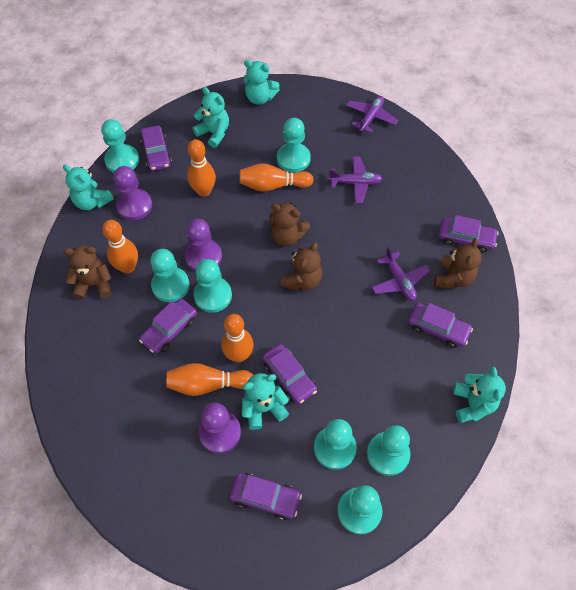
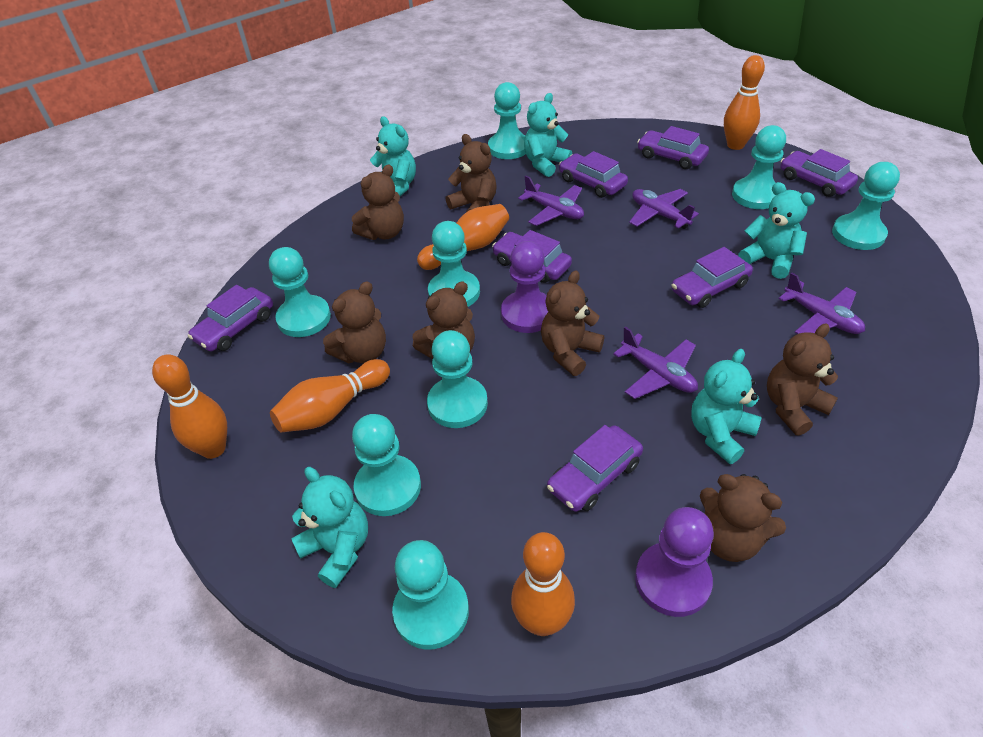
brown teddy bear: [63,245,111,300] [269,202,310,246] [280,242,322,291] [434,238,482,289] = 4 -> [323,281,386,363] [352,165,404,240] [413,281,475,359] [446,134,497,212] [541,271,604,376] [700,474,786,562] [767,324,838,436] = 7
purple car: [139,298,197,354] [140,125,172,171] [229,473,302,520] [262,344,317,404] [408,303,473,348] [438,215,499,253] = 6 -> [188,285,273,352] [492,230,572,283] [547,425,643,512] [559,151,628,198] [637,126,709,169] [671,247,753,308] [780,149,858,197] = 7
purple pawn: [113,166,152,220] [185,219,222,271] [199,403,241,454] = 3 -> [501,241,548,333] [635,507,714,617] = 2
purple plane: [329,156,383,203] [346,96,398,133] [372,247,430,301] = 3 -> [518,176,584,226] [613,326,698,399] [629,189,699,229] [779,272,865,334] = 4
turquoise pawn: [101,119,139,173] [151,249,190,302] [194,259,232,313] [277,118,311,172] [314,419,357,470] [337,485,382,534] [367,425,410,476] = 7 -> [269,247,331,337] [352,414,421,516] [392,540,469,650] [427,330,488,428] [428,221,480,307] [488,82,526,159] [732,125,786,209] [832,162,900,250] = 8

